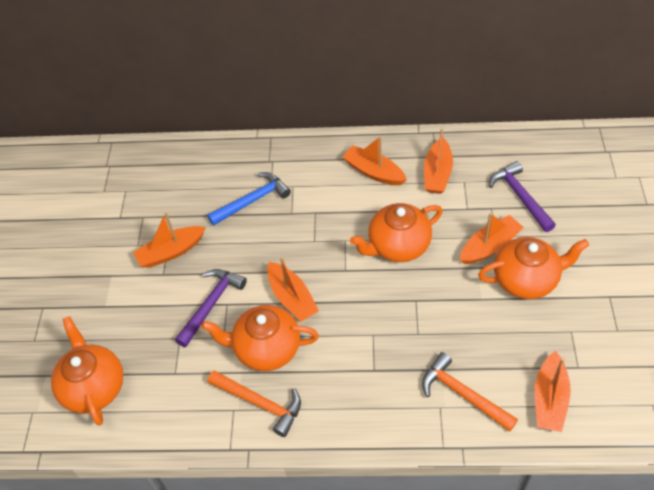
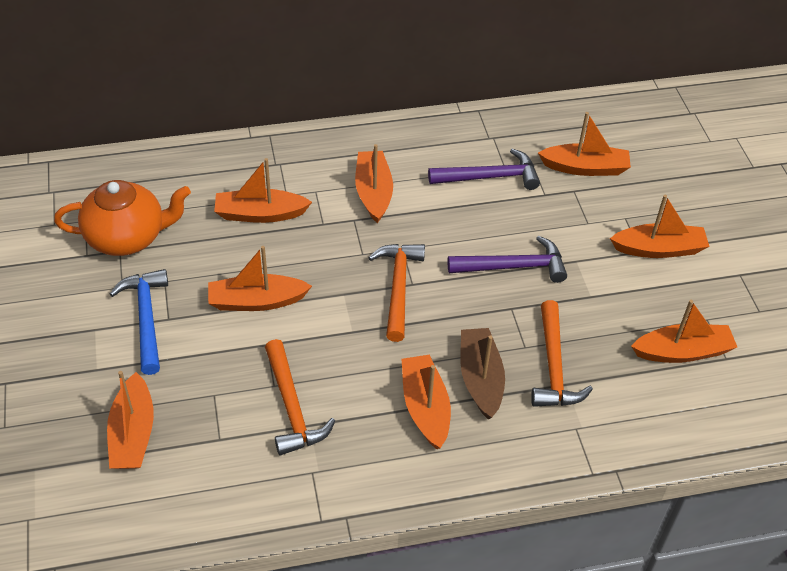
brown boat: none = 0 -> [460,328,505,419] = 1
orange boat: [133,212,206,268] [267,257,319,322] [342,136,407,185] [424,129,453,194] [460,213,524,264] [535,350,571,432] = 6 -> [107,371,154,469] [208,246,312,311] [214,158,312,223] [355,144,393,223] [402,355,451,449] [538,112,631,176] [610,195,710,258] [631,300,737,363] = 8
orange hammer: [208,370,301,437] [422,352,518,432] = 2 -> [265,339,335,456] [368,244,425,342] [531,300,593,407] = 3
orange teapot: [51,316,123,426] [201,305,319,371] [350,203,442,262] [478,237,589,299] = 4 -> [54,180,191,256] = 1

